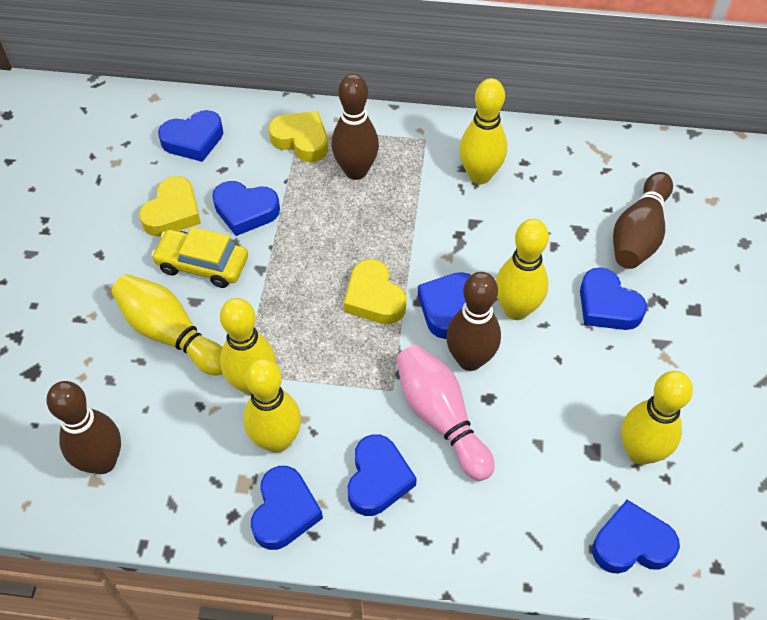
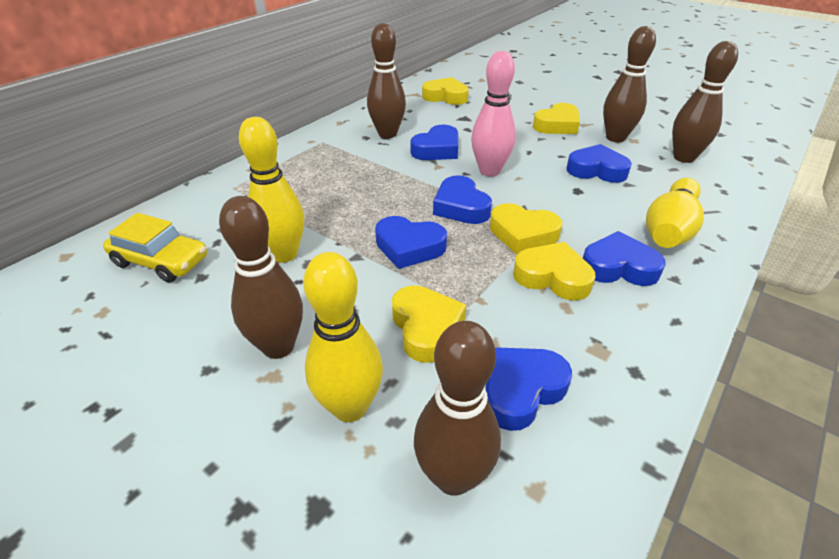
blue heart: [158,110,223,162] [212,181,280,236] [251,466,323,550] [348,434,417,516] [418,272,471,339] [580,267,647,330] [592,500,680,574] = 7 -> [375,216,447,269] [410,125,458,160] [433,175,492,224] [485,347,572,431] [566,144,632,183] [583,231,666,286] = 6
brown bowling pin: [47,381,121,474] [331,74,379,180] [446,272,501,371] [613,172,673,269] = 4 -> [219,196,303,359] [367,23,406,138] [414,321,501,496] [603,26,656,142] [672,41,738,163] = 5
yellow bowling pin: [111,274,223,375] [220,298,276,396] [243,358,301,453] [459,78,507,184] [496,219,549,320] [621,371,693,465] = 6 -> [239,117,304,263] [303,252,383,422] [646,178,704,248] = 3
yellow heart: [139,176,201,237] [269,111,328,162] [344,259,406,324] = 3 -> [392,285,466,363] [422,77,469,105] [490,203,562,254] [513,242,595,301] [533,103,580,134] = 5

